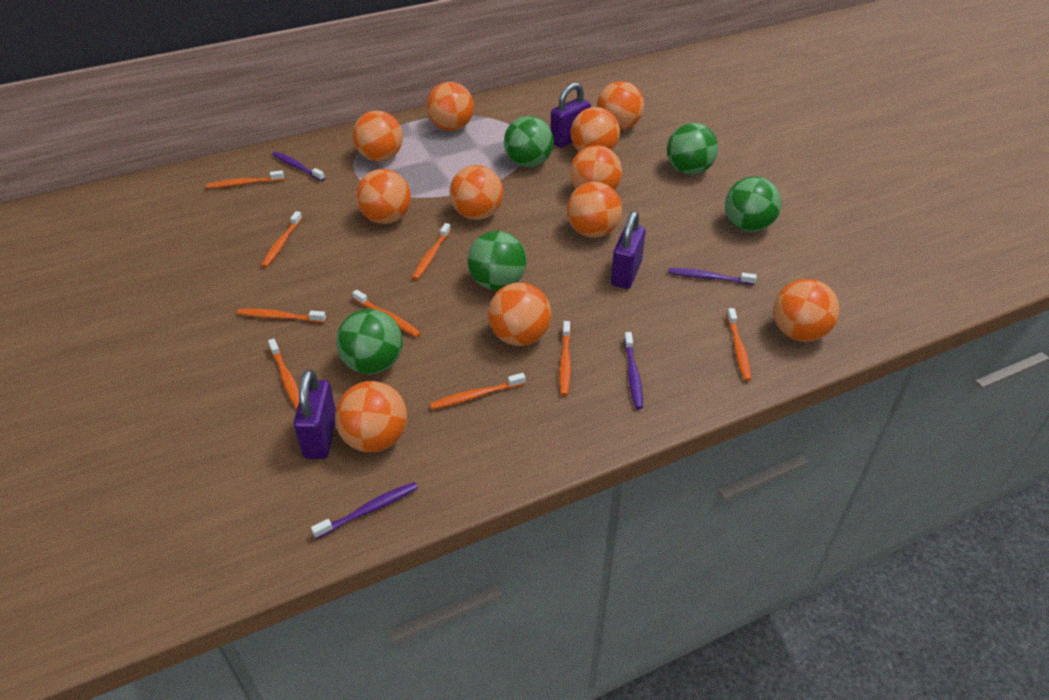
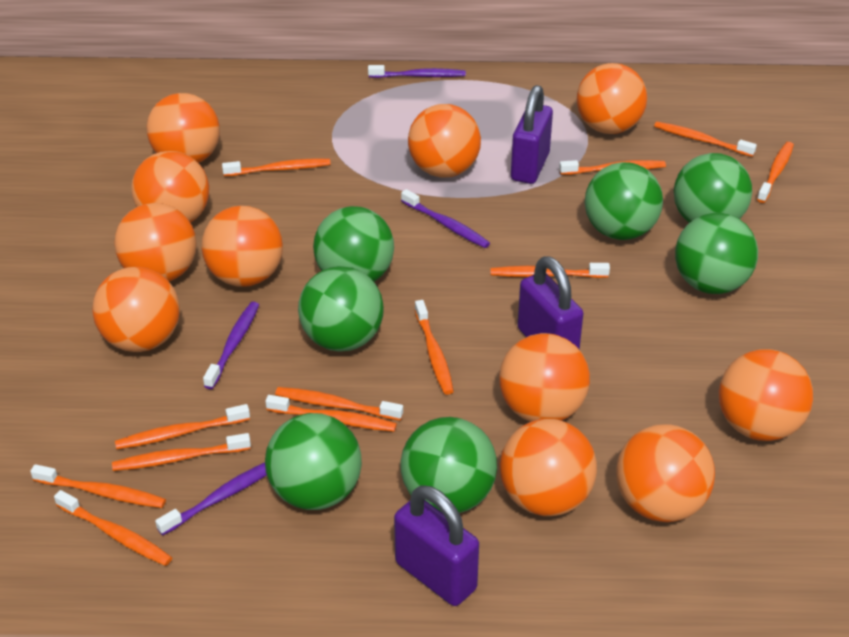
green ball: [336,309,403,374] [468,231,527,290] [504,116,554,167] [667,123,718,175] [725,176,782,232] = 5 -> [265,413,362,510] [298,266,384,351] [313,206,394,282] [400,417,497,513] [585,162,663,240] [674,153,752,223] [675,213,758,294] = 7
orange toothbrush: [206,170,284,189] [237,309,326,323] [261,211,302,268] [268,339,299,409] [352,290,421,337] [412,223,451,280] [430,373,525,410] [559,321,571,396] [727,308,752,381] = 9 -> [30,464,166,508] [54,490,172,566] [112,433,251,471] [115,404,250,449] [222,159,331,176] [265,395,397,432] [275,387,403,421] [415,300,454,395] [490,263,610,278] [559,160,666,175] [654,122,757,157] [757,142,794,203] = 12

